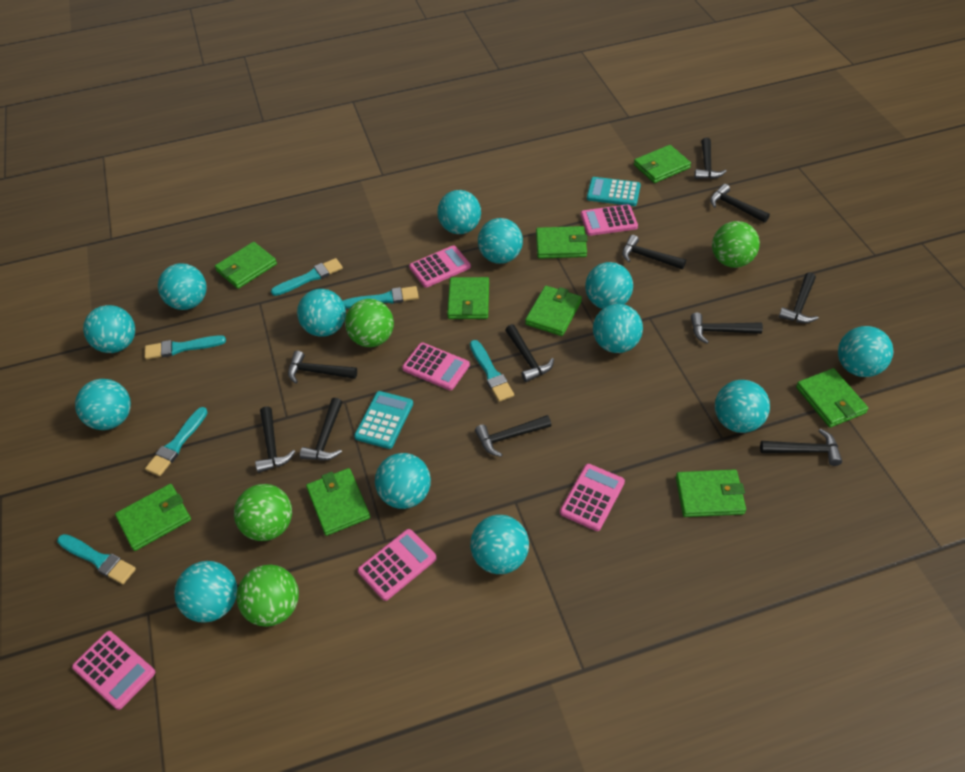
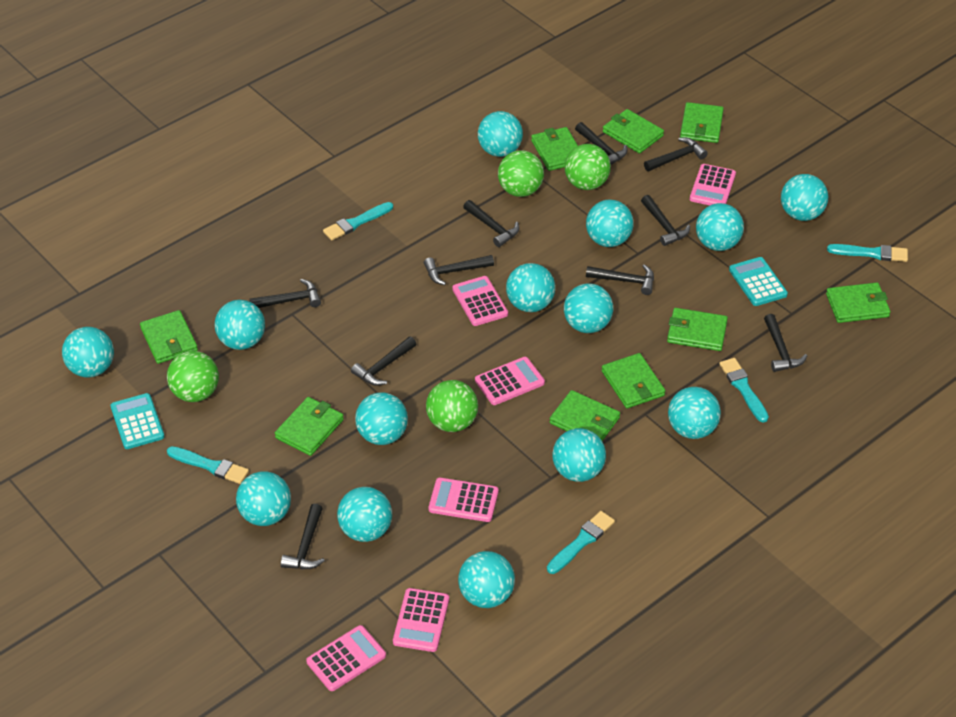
black hammer: [255,406,296,473] [288,351,357,384] [300,398,342,461] [475,415,551,457] [505,324,554,382] [622,235,686,270] [691,313,763,344] [694,138,727,179] [710,184,770,223] [760,429,842,466] [779,272,818,323] = 11 -> [249,279,321,308] [281,504,325,569] [351,337,416,386] [424,255,494,285] [463,200,519,247] [575,122,627,165] [586,264,654,295] [641,195,690,246] [644,138,708,171] [764,314,807,372] = 10
turquoise ball: [75,379,131,430] [83,305,135,353] [158,263,207,310] [174,561,237,623] [297,289,346,337] [375,453,431,509] [437,190,481,234] [470,515,529,574] [478,218,523,264] [585,262,633,309] [593,304,643,353] [715,380,770,433] [838,326,893,377] = 13 -> [62,327,114,377] [215,300,265,350] [236,471,291,526] [337,487,392,542] [355,393,408,445] [458,551,515,608] [478,111,523,157] [506,263,555,312] [552,428,606,482] [564,283,613,333] [586,199,634,247] [668,387,721,439] [696,203,744,251] [781,174,828,221] = 14
turquoise brush: [57,534,136,584] [145,335,226,359] [145,407,208,476] [271,258,343,296] [343,286,419,309] [470,340,514,402] = 6 -> [167,446,249,484] [323,202,393,240] [547,511,615,574] [719,358,769,423] [827,244,908,262] = 5

